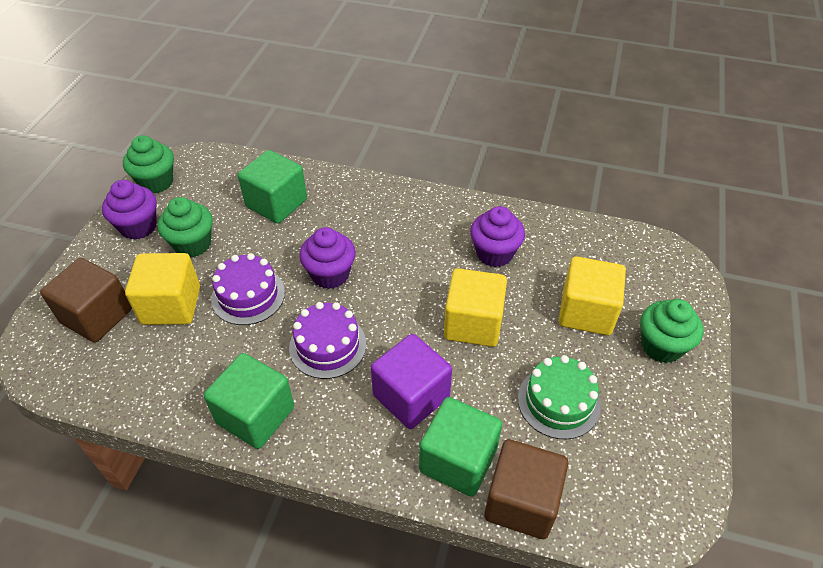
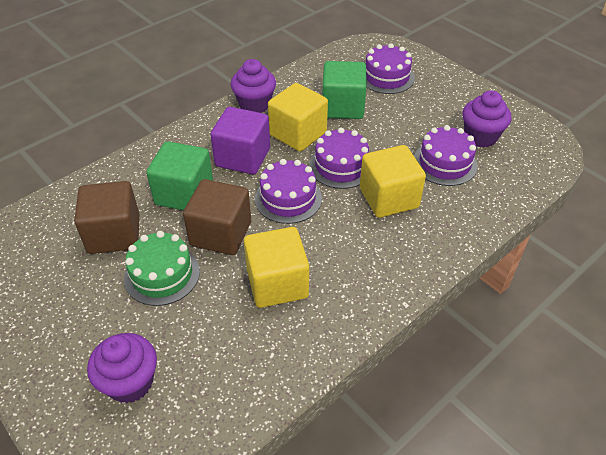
green cube: [204,353,294,449] [238,150,307,224] [419,397,502,497] = 3 -> [146,141,213,210] [322,61,367,119] = 2
green cupcake: [123,135,174,193] [158,197,213,257] [641,299,703,363] = 3 -> none = 0
purple cake: [211,253,285,325] [289,302,366,379] = 2 -> [255,159,322,224] [309,128,369,189] [365,43,415,94] [414,125,478,186] = 4

